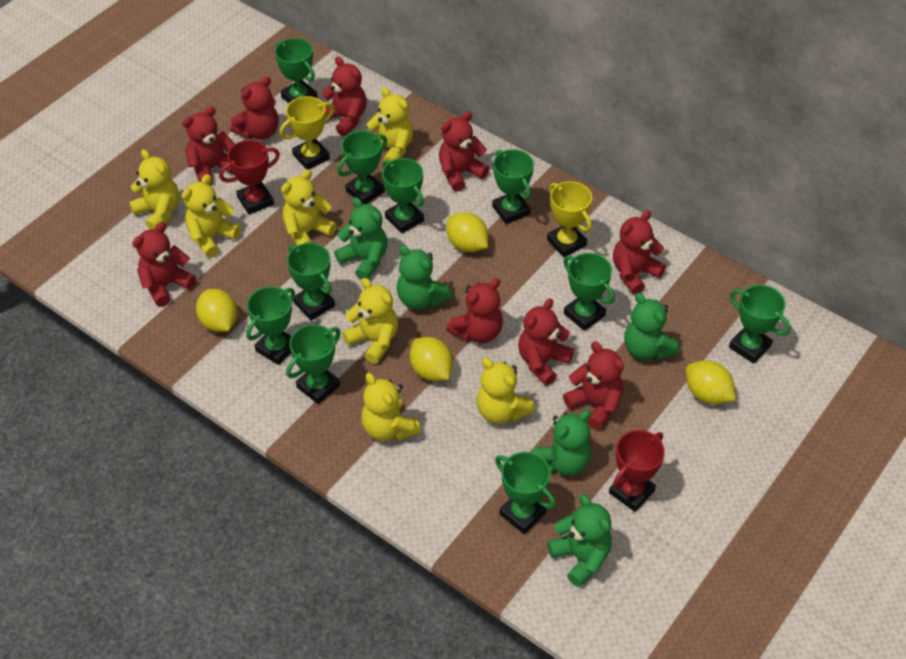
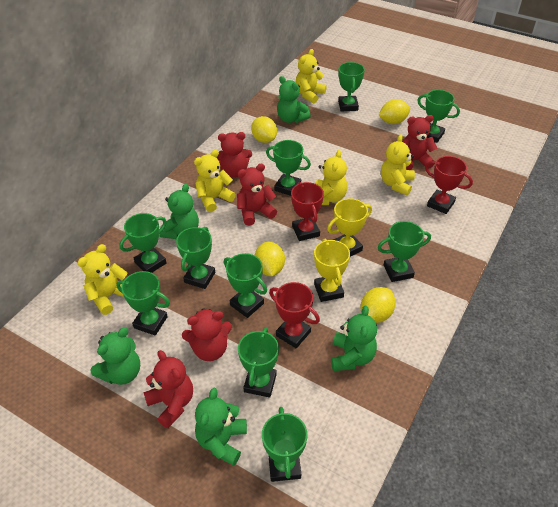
red teddy bear: [132,222,196,307] [182,106,235,185] [230,76,279,140] [321,56,367,136] [439,111,489,192] [446,278,503,343] [518,298,574,386] [563,342,624,430] [613,210,666,294] = 9 -> [143,350,193,428] [182,309,232,361] [217,132,252,178] [237,164,277,226] [402,115,437,170] = 5
red trophy: [219,140,280,215] [609,430,665,512] = 2 -> [269,282,320,348] [291,182,324,241] [425,156,473,214] = 3
yellow teddy bear: [129,149,180,229] [182,174,241,258] [281,169,337,246] [342,278,398,364] [361,373,421,441] [366,87,413,161] [476,358,535,424] = 7 -> [77,244,128,315] [194,149,236,212] [296,49,327,103] [315,150,347,205] [381,134,415,196] = 5

